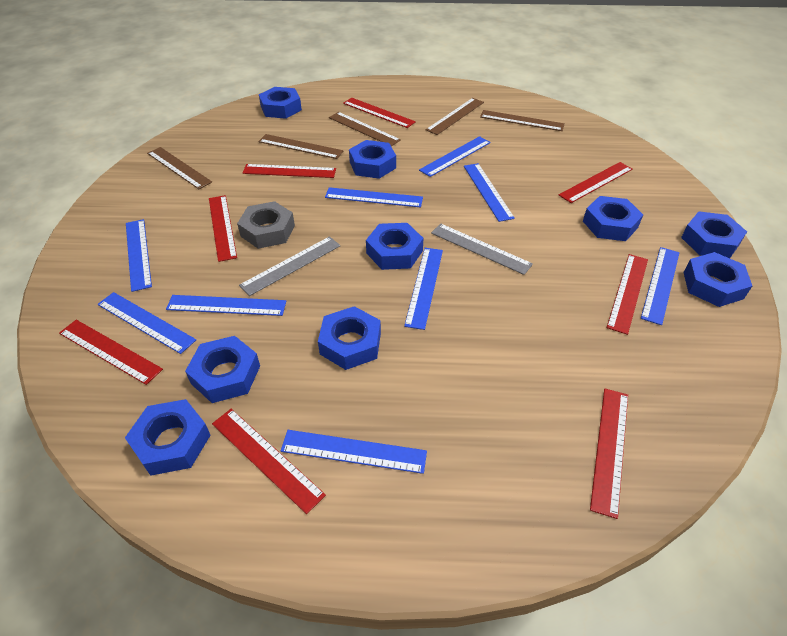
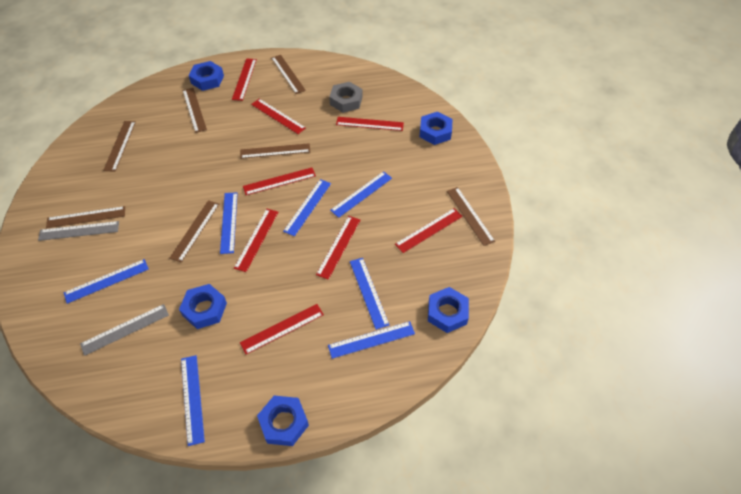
blue nut: [125,399,210,476] [185,336,260,403] [259,87,302,119] [318,306,381,370] [349,140,396,179] [366,223,423,270] [583,196,643,241] [681,211,747,258] [683,252,752,307] = 9 -> [179,284,227,329] [189,61,224,91] [257,396,309,446] [420,112,453,145] [428,287,469,333] = 5
blue ruler: [97,292,196,354] [126,219,152,292] [166,295,286,316] [281,430,427,474] [325,187,423,208] [404,248,443,330] [419,136,491,177] [464,163,515,222] [641,247,679,325] = 9 -> [64,259,149,304] [181,355,205,446] [220,192,238,254] [283,179,331,236] [328,321,415,359] [330,171,392,218] [350,258,389,330] = 7
brown ruler: [147,147,212,189] [258,134,343,159] [329,112,401,146] [426,98,484,135] [480,110,565,131] = 5 -> [46,206,125,228] [103,121,136,172] [169,200,219,263] [182,88,207,133] [240,143,310,159] [271,55,306,94] [447,187,495,246] = 7

